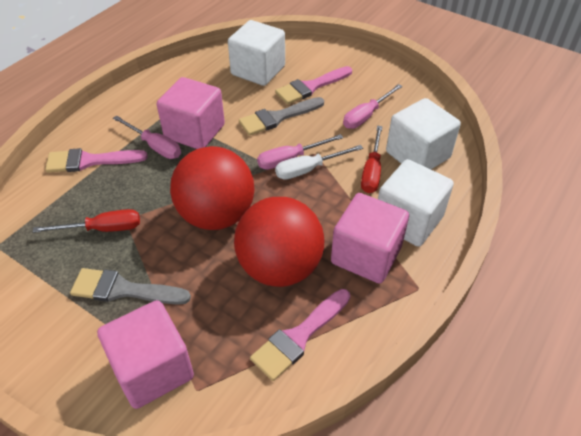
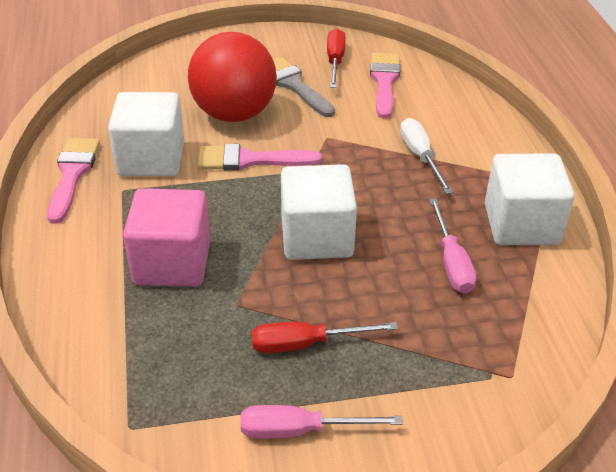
grey brush: [70,268,191,305] [239,97,324,136] = 2 -> [273,57,335,117] = 1
pink cube: [97,300,194,409] [157,77,225,149] [331,193,409,284] = 3 -> [123,188,210,287] = 1
pink screwdriver: [113,116,181,159] [257,134,343,170] [343,84,403,129] = 3 -> [241,405,403,439] [429,198,477,294] = 2
red ball: [170,146,255,230] [234,197,324,287] = 2 -> [188,32,277,122] = 1

